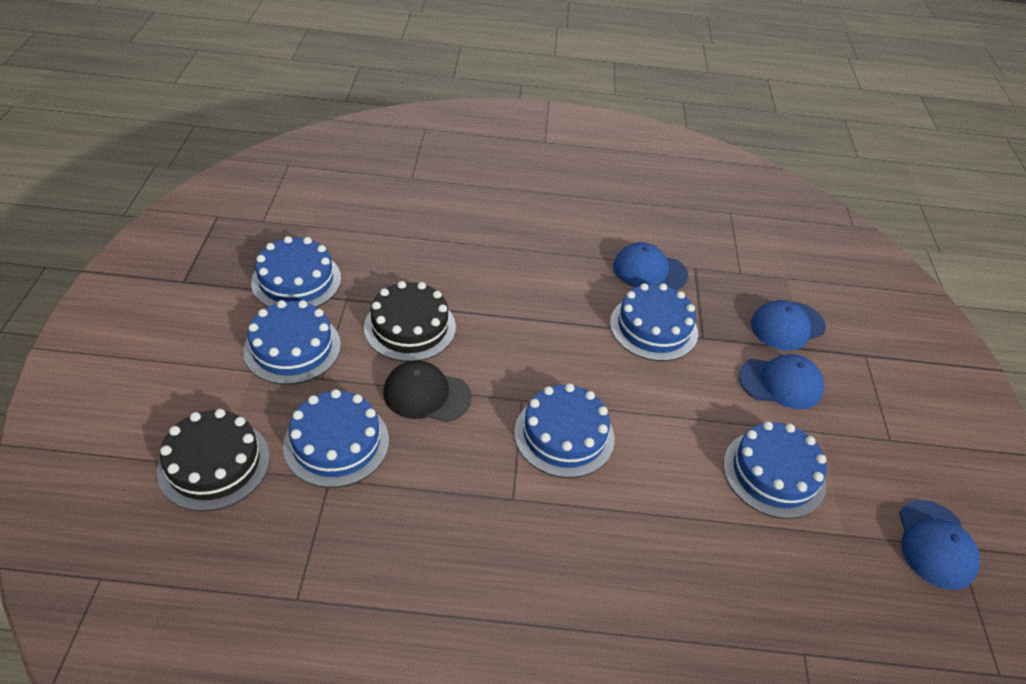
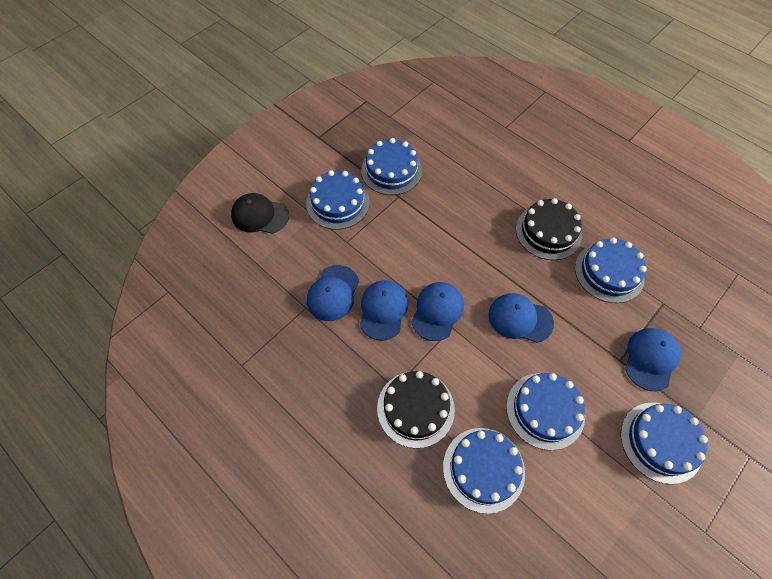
blue cap: [613,242,688,290] [739,354,824,409] [751,300,826,351] [899,500,980,590] = 4 -> [307,265,359,321] [360,280,408,340] [411,282,464,341] [488,293,554,343] [625,328,681,391] = 5

